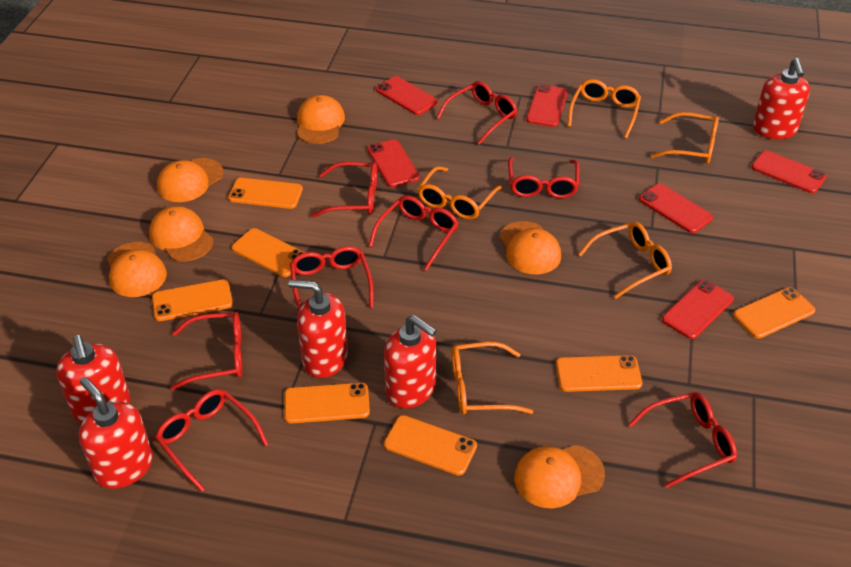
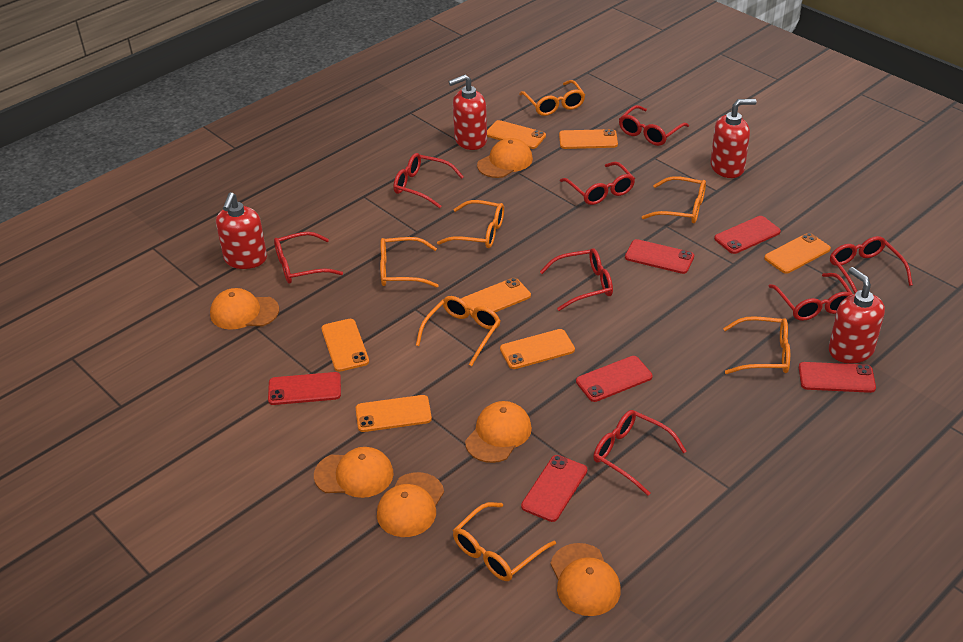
orange glasses: [418,166,502,219] [452,342,533,415] [568,79,641,139] [578,222,672,299] [651,112,719,164] = 5 -> [380,237,439,288] [416,296,501,366] [437,200,504,248] [453,502,556,581] [519,80,585,116] [642,176,706,224] [723,316,790,374] = 7
red soap dispenser: [56,335,130,423] [79,377,153,489] [289,280,348,378] [384,315,437,408] [753,58,810,139] = 5 -> [216,192,267,269] [448,75,487,150] [710,99,757,178] [829,267,885,363] = 4

